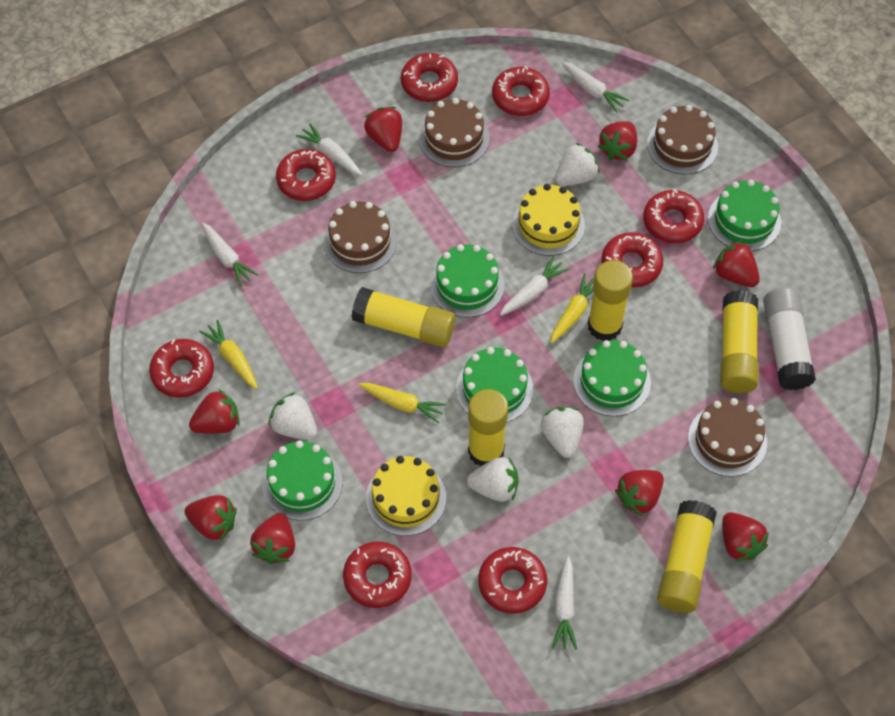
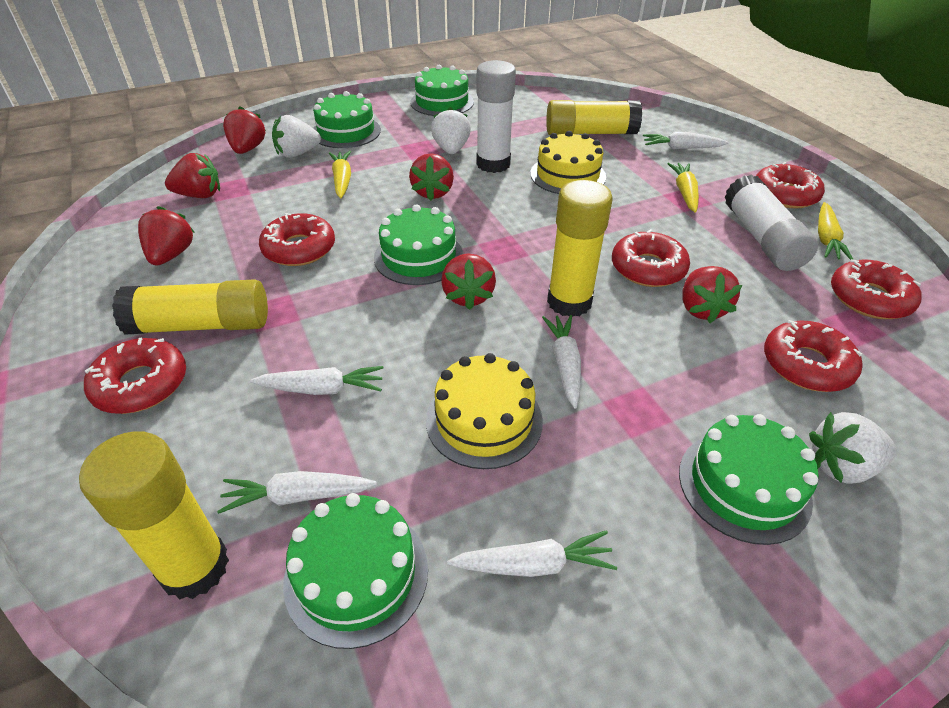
brown cake: [324,201,397,273] [419,98,490,167] [647,105,718,175] [688,398,767,477] = 4 -> none = 0
red donut: [149,339,214,398] [276,149,336,201] [343,542,412,608] [401,53,458,102] [478,547,547,614] [492,66,550,116] [601,232,663,287] [643,189,704,244] = 8 -> [84,338,186,414] [259,213,335,266] [612,229,690,287] [756,162,825,209] [764,320,862,392] [831,259,922,319] = 6
red strawberry: [185,495,237,541] [189,389,240,434] [250,513,295,565] [364,107,402,152] [597,121,637,161] [615,470,664,516] [713,241,760,287] [722,512,769,562] = 8 -> [138,206,194,265] [165,153,220,198] [223,107,266,154] [409,153,454,201] [441,254,496,310] [682,266,742,323] = 6
white glue stick: [763,287,816,390] = 1 -> [476,60,516,173] [724,174,818,271] = 2
white strawberry: [269,392,317,440] [467,457,519,502] [541,407,584,458] [555,143,600,186] = 4 -> [272,115,321,158] [431,107,471,154] [809,412,896,484] = 3
yellow glue stick: [352,287,455,347] [468,389,508,467] [588,260,633,341] [657,500,717,613] [720,290,759,393] = 5 -> [79,431,229,600] [112,279,268,335] [546,100,642,135] [547,180,612,317] = 4

